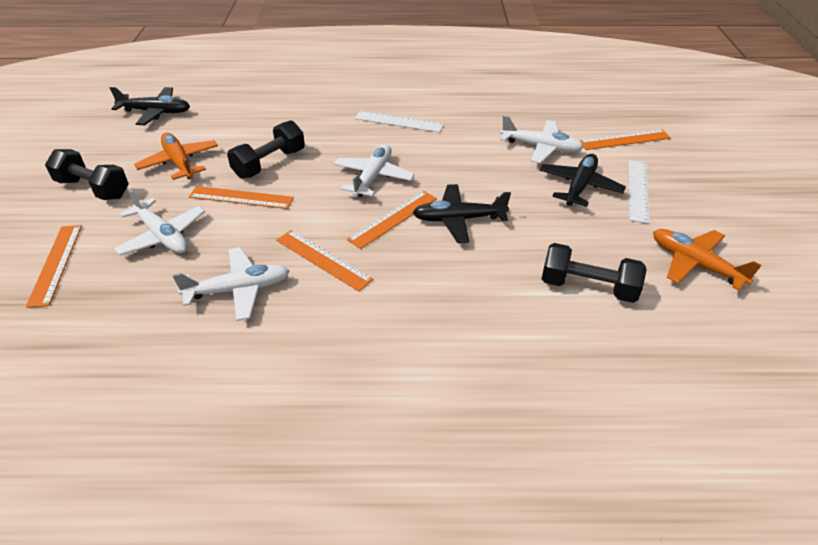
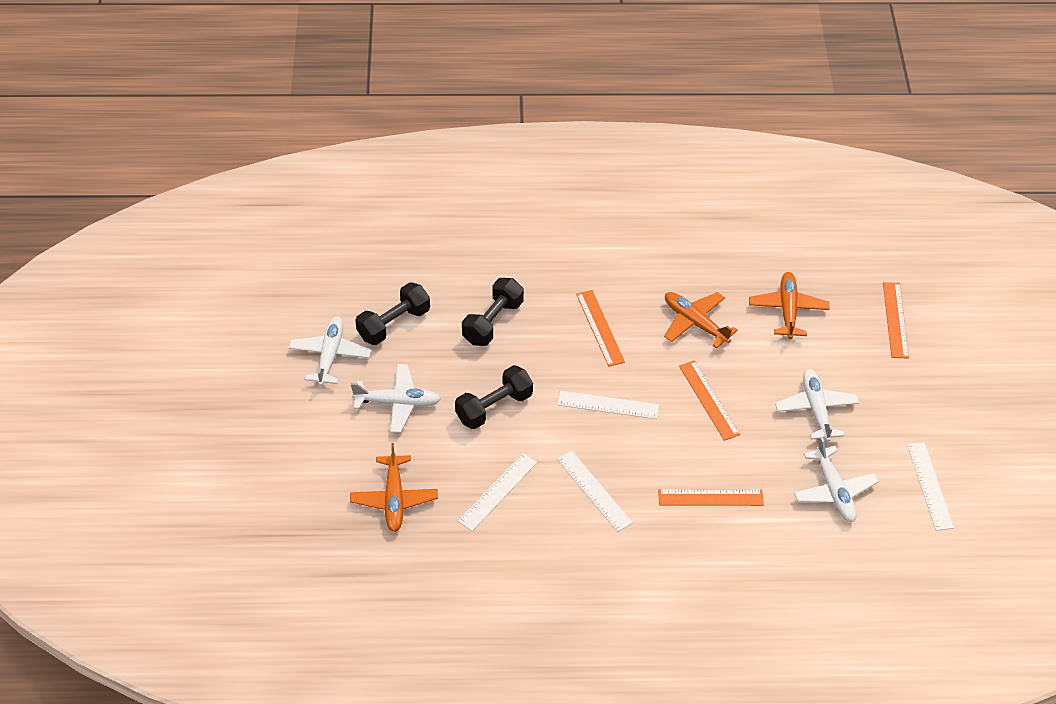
black plane: [110,87,190,125] [413,184,511,243] [539,154,626,207] = 3 -> none = 0
orange plane: [134,133,218,180] [653,229,762,291] = 2 -> [350,443,438,532] [664,292,738,349] [749,272,830,339] = 3
orange ruler: [26,225,82,308] [189,186,294,209] [276,230,373,291] [347,191,437,249] [579,129,671,150] = 5 -> [576,290,625,367] [658,489,764,506] [679,360,740,441] [883,282,909,359] = 4
white ruler: [355,111,444,133] [628,160,650,224] = 2 -> [458,453,537,531] [557,391,659,419] [557,450,633,532] [907,442,954,531] = 4

